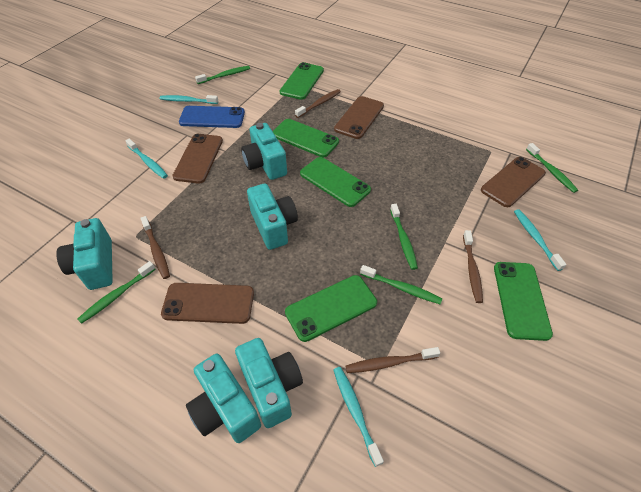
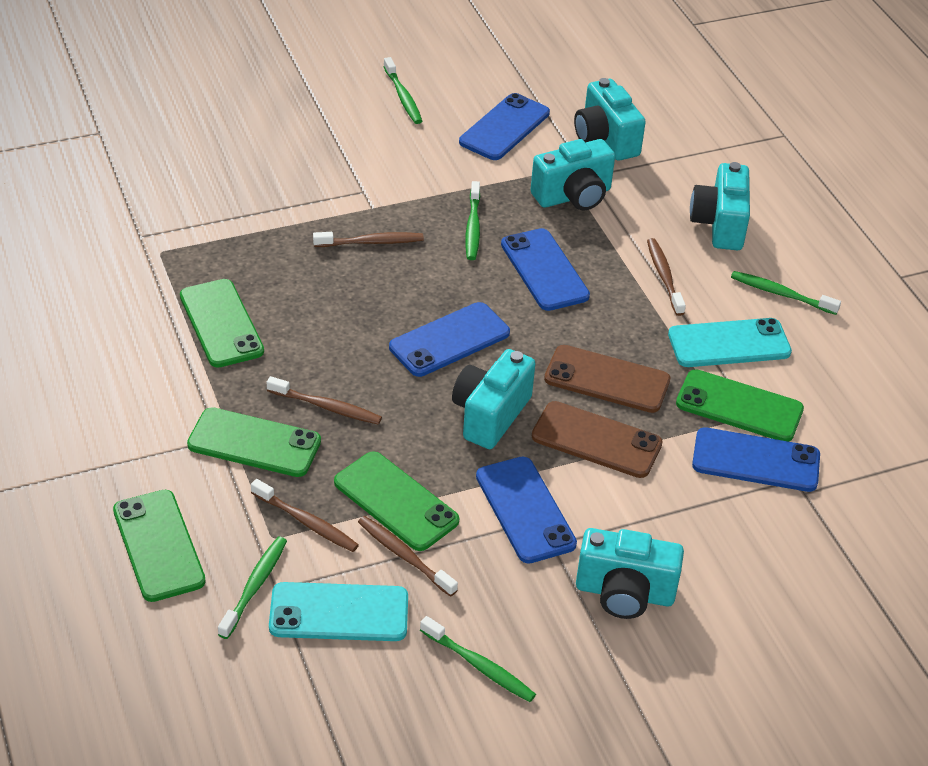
blue phone: [179,106,245,128] = 1 -> [389,302,510,377] [459,93,550,160] [476,457,577,564] [501,228,590,311] [692,427,820,492] = 5
brown phone: [161,283,254,324] [172,134,223,184] [334,96,384,139] [481,157,546,207] = 4 -> [532,401,663,478] [544,345,670,413] = 2
brown toothbrush: [140,216,170,279] [295,89,341,118] [345,347,440,373] [463,230,483,303] = 4 -> [251,479,359,552] [267,376,382,425] [313,232,424,247] [358,516,458,597] [647,238,686,316] = 5
turquoise phone: none = 0 -> [269,582,408,641] [668,318,792,367] = 2
turquoise toothbrush: [126,139,168,179] [160,95,218,104] [333,367,384,467] [514,209,567,271] = 4 -> none = 0

